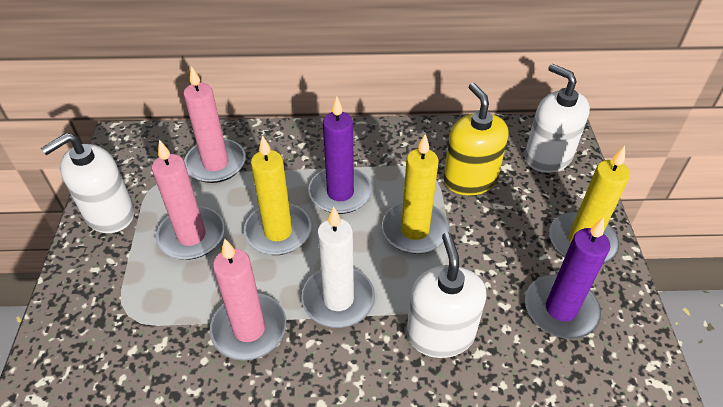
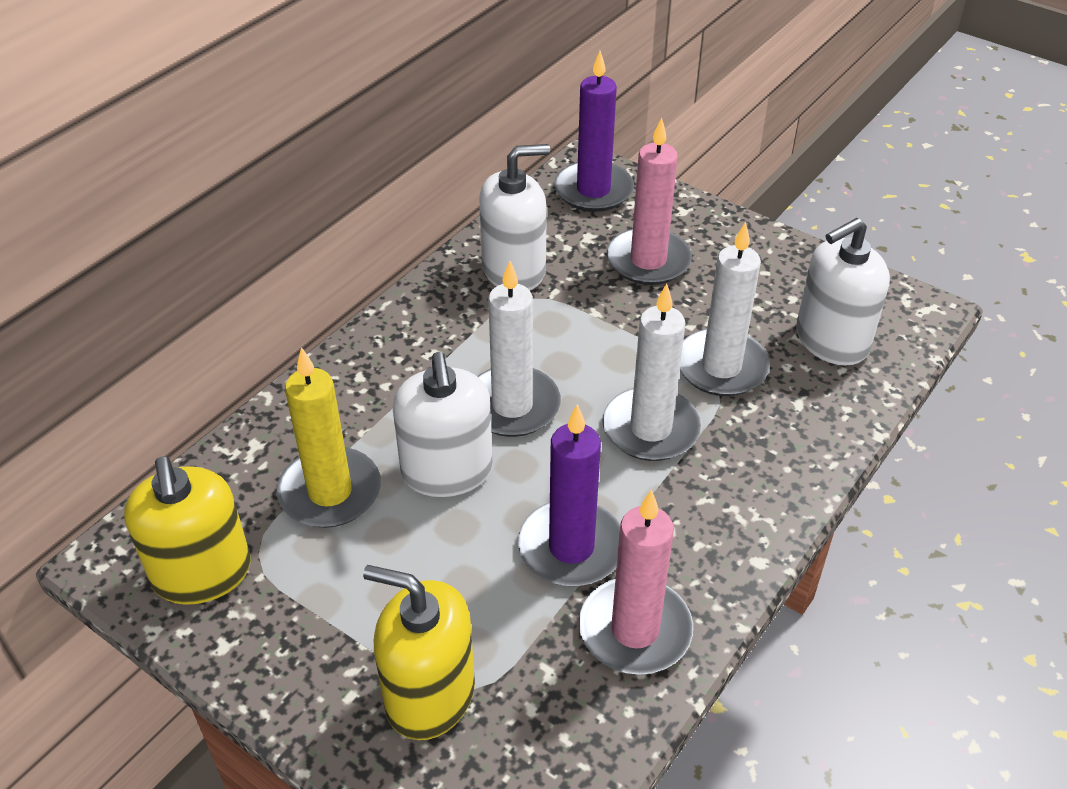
pink candle: [152,140,225,260] [183,66,246,183] [210,239,287,361] = 3 -> [579,490,693,675] [606,118,692,285] = 2
white candle: [301,206,375,328] = 1 -> [477,261,561,437] [602,283,701,461] [680,221,770,396] = 3
yellow candle: [244,135,311,255] [382,134,449,254] [549,146,630,264] = 3 -> [277,347,381,528] = 1
yellow soap dispenser: [443,83,508,195] = 1 -> [124,456,251,605] [363,565,475,740] = 2

